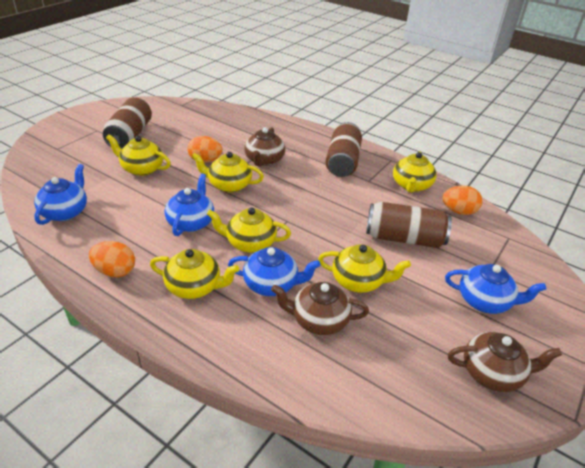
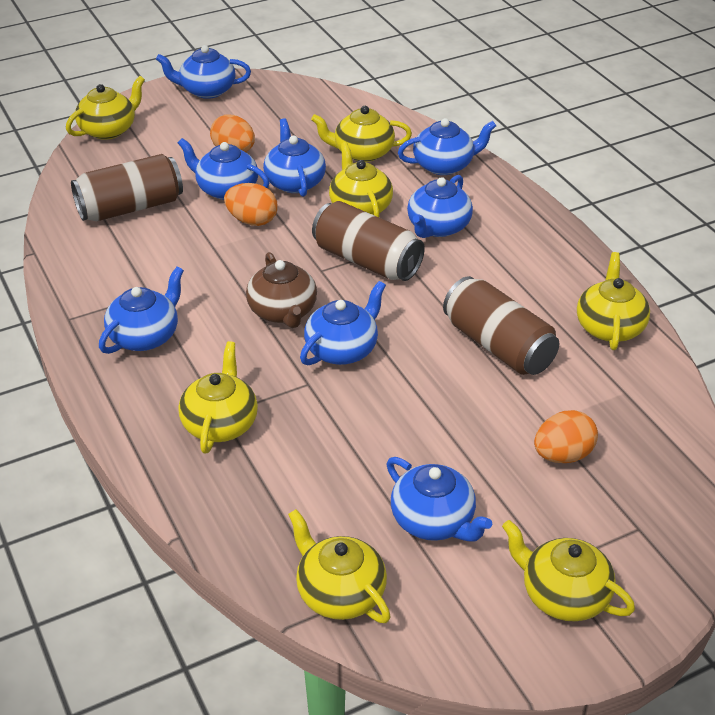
blue teapot: [34,164,87,225] [164,173,214,236] [228,247,321,296] [445,264,546,314] = 4 -> [99,267,184,354] [156,45,251,99] [178,138,269,200] [263,118,326,197] [300,281,386,365] [386,457,492,542] [398,118,496,175] [407,175,473,238] = 8
brown teapot: [244,127,285,166] [271,282,369,335] [448,332,562,392] = 3 -> [246,252,317,328] = 1
yellow teapot: [106,134,171,176] [150,249,239,299] [192,152,264,193] [207,207,291,253] [318,244,411,293] [393,151,437,193] = 6 -> [66,76,145,140] [178,341,258,454] [288,509,391,623] [311,106,412,162] [329,142,393,217] [502,520,635,621] [577,252,650,350] = 7

